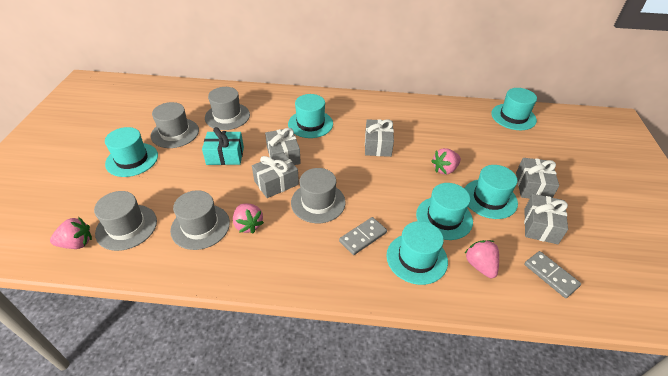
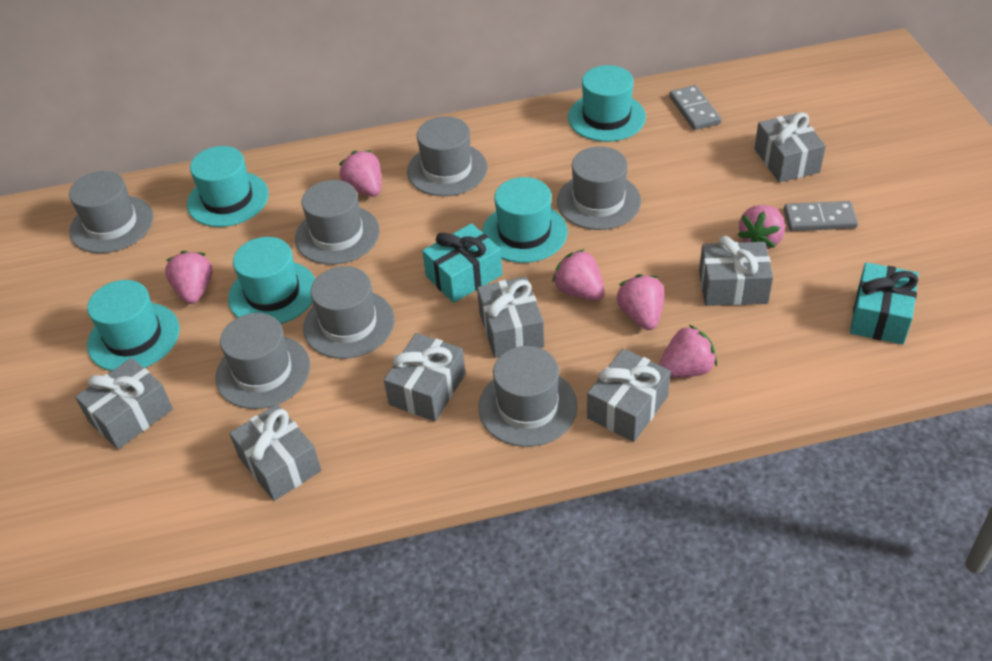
grey gift: [252,153,299,198] [265,128,301,165] [365,119,394,157] [516,158,559,199] [524,194,568,244] = 5 -> [75,358,173,449] [229,404,321,501] [384,333,466,421] [477,276,544,358] [587,349,671,442] [699,236,773,306] [754,112,826,182] = 7
grey hat: [94,191,157,251] [151,102,199,148] [170,190,230,250] [205,87,250,130] [291,168,346,223] = 5 -> [69,171,153,253] [215,313,310,409] [295,180,380,265] [303,266,395,359] [407,116,487,196] [478,346,578,447] [557,146,641,230] = 7
pink strawberry: [50,217,92,249] [233,203,264,233] [431,148,461,175] [465,240,499,278] = 4 -> [165,251,213,304] [339,150,381,197] [552,249,605,301] [617,274,664,330] [659,325,717,378] [738,205,785,249] = 6
turquoise gift: [202,127,244,165] = 1 -> [422,223,502,303] [850,262,919,345] = 2
turquoise hat: [105,127,158,177] [288,94,333,138] [387,221,448,285] [416,183,473,240] [464,165,518,219] [491,88,537,130] = 6 -> [87,280,180,371] [187,146,269,227] [228,237,315,324] [482,177,567,263] [568,65,646,142] = 5

